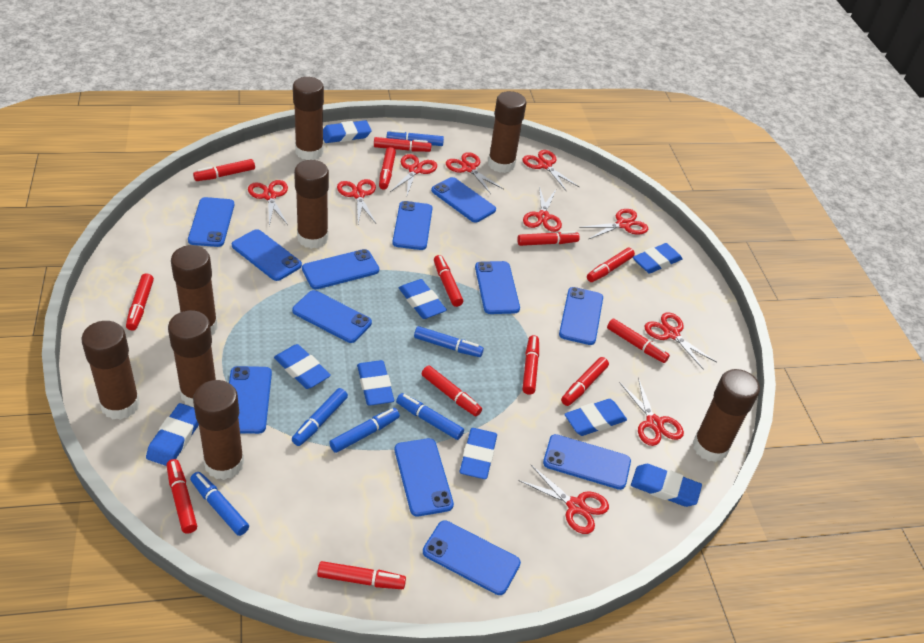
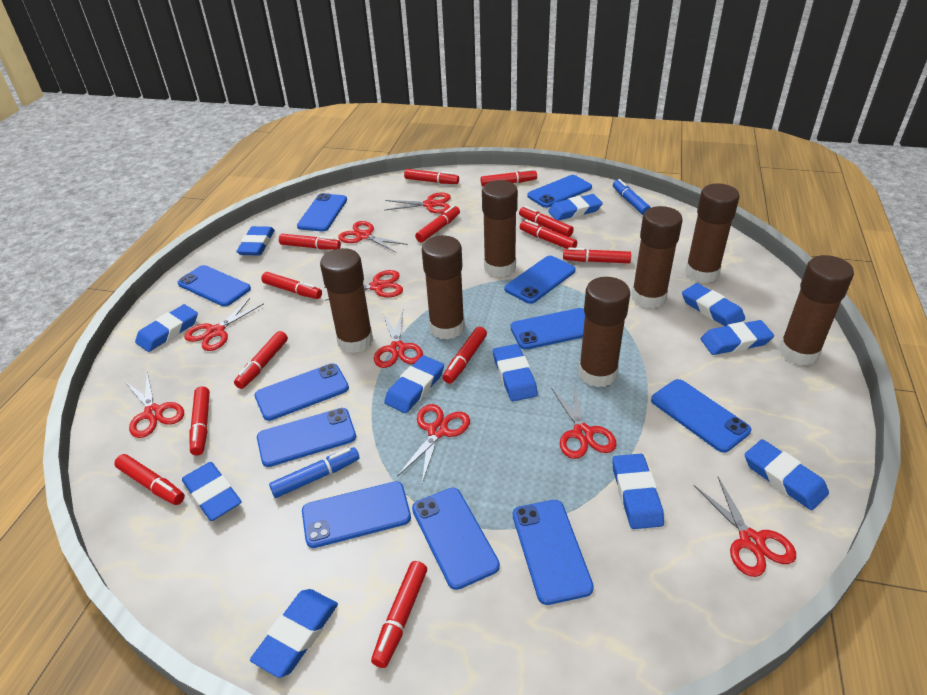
blue eraser: [146,403,199,466] [274,344,331,389] [323,120,372,143] [357,360,394,406] [399,279,447,319] [460,428,497,479] [564,399,627,436] [631,464,702,507] [633,243,683,274] = 9 -> [135,304,198,352] [182,462,242,521] [236,226,275,256] [250,589,338,678] [384,355,444,413] [493,344,538,401] [548,194,603,221] [612,454,664,529] [682,283,745,326] [701,320,774,355] [744,439,829,510] = 11
blue marker: [190,472,249,536] [292,388,348,446] [329,408,400,453] [387,130,444,146] [396,393,464,440] [414,326,484,357] = 6 -> [269,447,360,498] [613,179,651,215] = 2
blue phone: [188,197,234,247] [229,366,272,434] [232,229,302,281] [292,290,372,343] [302,249,379,289] [392,201,432,250] [395,438,454,517] [423,520,521,595] [431,177,496,223] [475,261,520,314] [543,434,631,490] [559,287,603,345] = 12 -> [178,265,251,307] [254,363,349,421] [257,408,356,467] [297,193,347,231] [302,481,411,548] [412,488,500,590] [505,256,576,304] [510,308,585,350] [513,500,594,605] [527,175,592,208] [651,379,751,453] = 11
brown glue stick: [81,321,140,420] [168,310,216,407] [171,245,218,335] [193,380,244,480] [293,77,324,160] [294,160,329,249] [488,91,526,173] [692,369,760,462] = 8 -> [320,248,373,353] [422,236,465,340] [482,180,518,277] [578,277,630,387] [632,206,683,308] [685,183,740,283] [779,255,854,366] = 7
red scissors: [248,180,288,226] [337,179,376,224] [390,154,437,198] [446,152,504,194] [518,465,609,534] [522,150,579,191] [523,186,562,232] [579,209,648,239] [619,378,684,446] [644,312,717,370] = 10 -> [126,372,184,438] [184,298,264,351] [324,270,403,301] [338,221,408,253] [374,311,423,368] [385,193,451,214] [397,404,470,483] [551,383,617,459] [694,477,796,577] = 9

